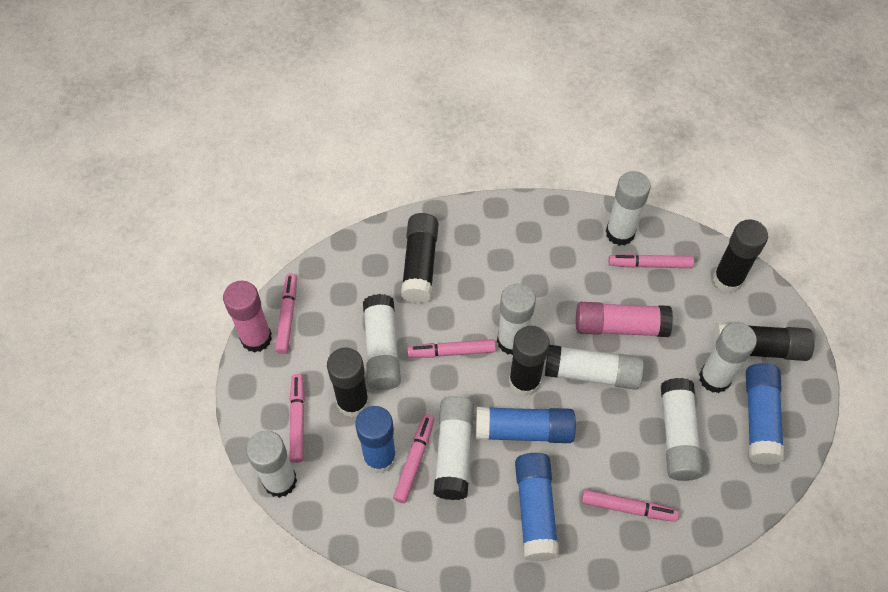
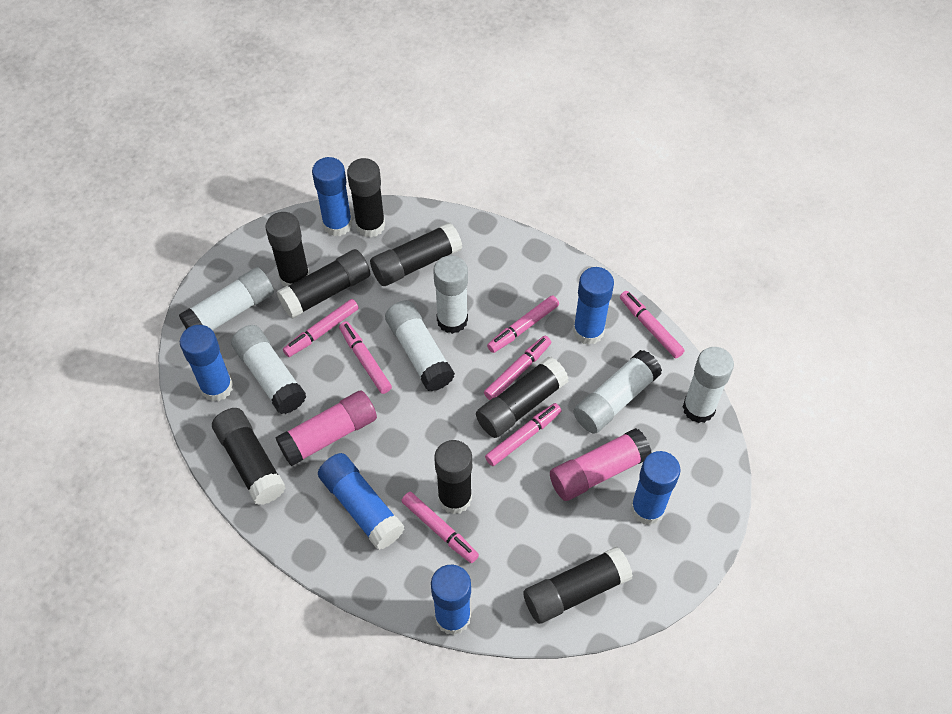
black glue stick: [327,348,369,417] [401,213,438,304] [509,326,550,396] [712,323,815,361] [713,219,768,293] = 5 -> [212,408,285,505] [265,212,310,287] [277,249,370,319] [347,158,385,238] [370,223,462,286] [434,440,472,514] [476,357,569,438] [523,547,633,624] = 8
blue glue stick: [355,406,396,474] [476,407,576,443] [515,453,560,561] [746,363,784,465] = 4 -> [180,325,233,402] [312,157,352,236] [318,453,405,550] [431,565,471,635] [573,267,614,345] [631,451,681,525] = 6
pink marker: [275,273,297,354] [289,374,305,463] [393,414,435,503] [407,339,496,358] [581,489,679,522] [608,254,694,268] = 6 -> [283,299,359,357] [339,321,392,394] [402,492,479,563] [484,336,551,400] [485,403,562,466] [487,295,559,353] [620,291,685,358] = 7
white glue stick: [246,431,297,498] [363,294,401,390] [434,396,474,500] [497,283,536,355] [545,345,644,390] [606,171,651,246] [661,378,704,481] [699,322,757,393] = 8 -> [179,267,274,330] [231,325,306,414] [385,300,455,391] [433,255,468,334] [573,350,662,434] [683,347,734,423] = 6

